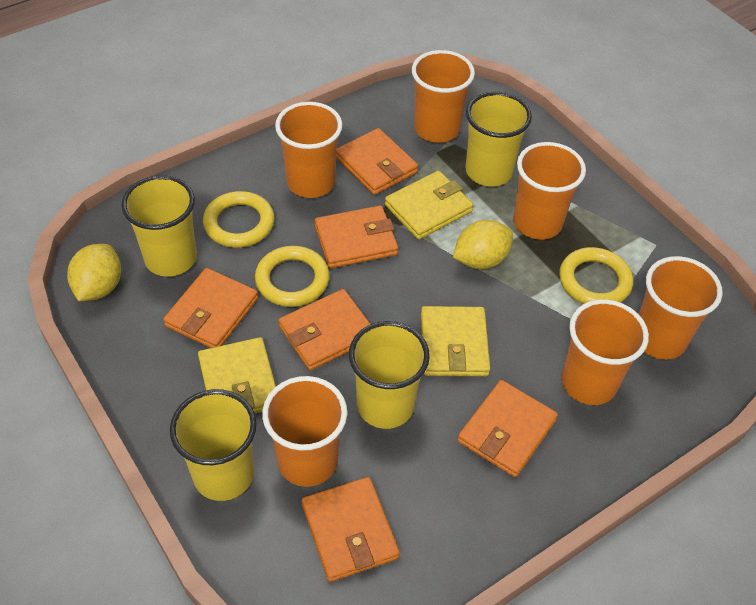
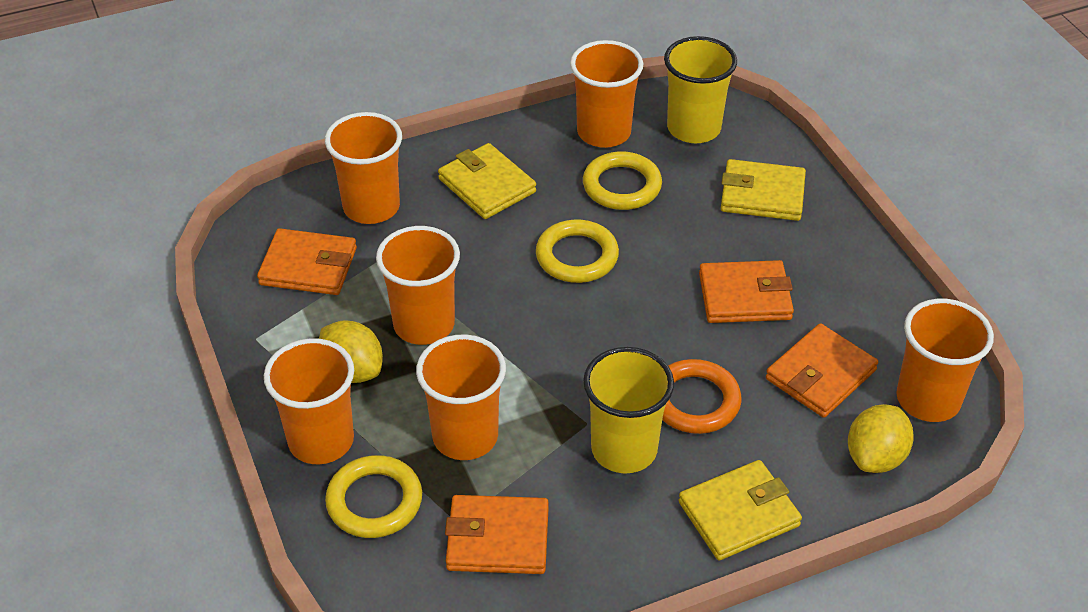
orange ring: none = 0 -> [662,359,742,434] = 1
orange wallet: [163,268,258,348] [279,289,371,370] [302,477,400,582] [315,206,398,268] [336,128,418,195] [457,380,558,477] = 6 -> [257,228,357,295] [445,495,549,574] [699,260,794,323] [766,323,878,418] = 4
yellow cup: [121,175,197,277] [170,389,257,501] [349,321,430,429] [465,92,532,187] = 4 -> [583,347,674,474] [664,36,737,143] = 2

